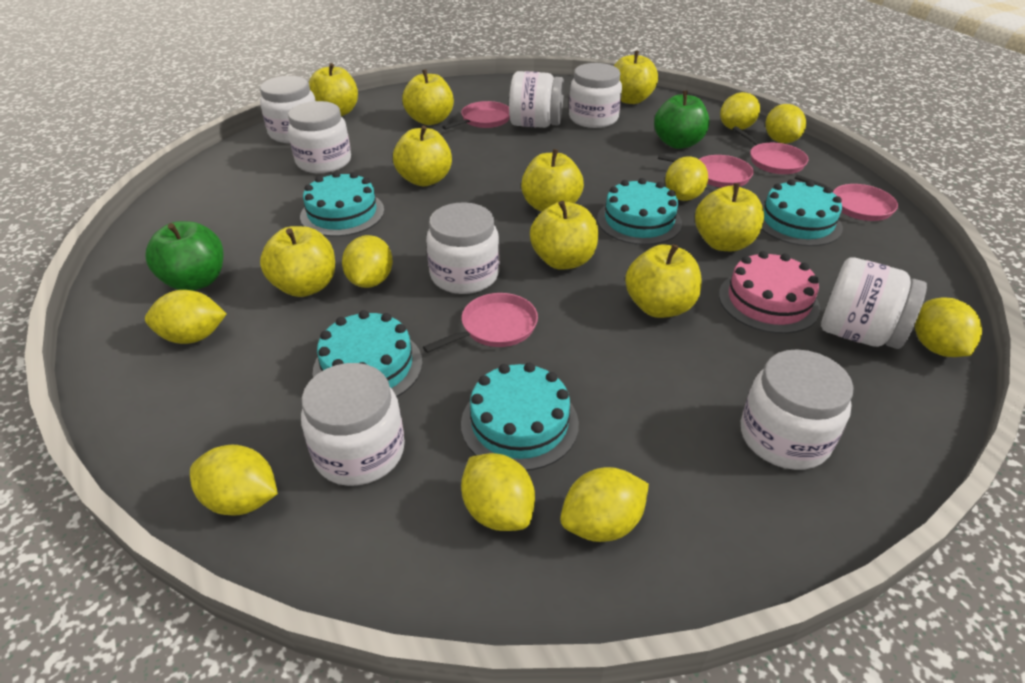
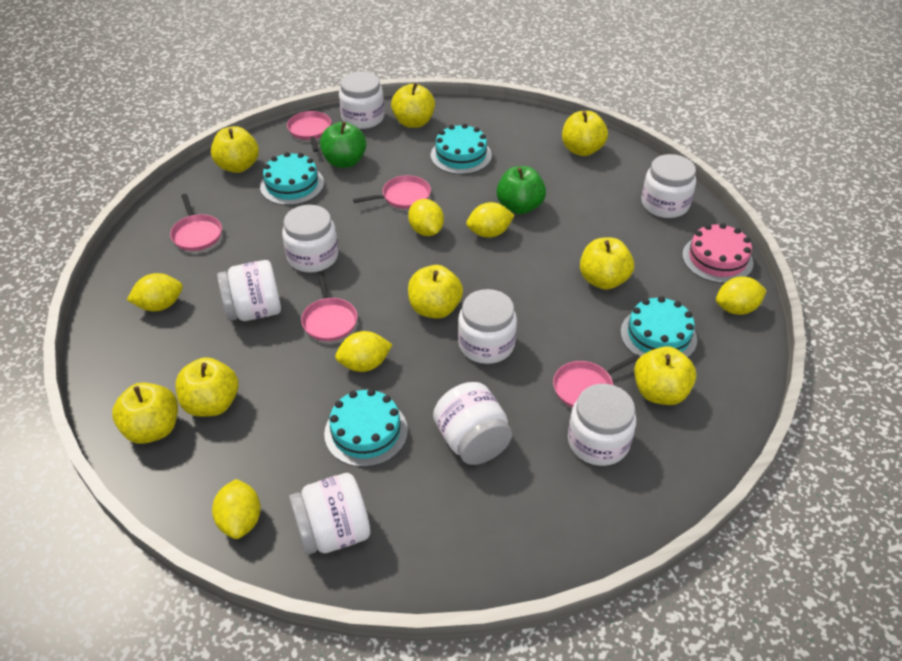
turquoise cake: [300,171,384,237] [313,310,422,397] [461,363,579,471] [597,178,682,245] [761,179,843,246] = 5 -> [260,152,324,205] [324,389,408,467] [431,124,492,174] [621,296,697,357] = 4
yellow apple: [260,226,335,297] [308,63,358,116] [393,126,452,186] [402,69,454,125] [521,149,584,212] [530,201,598,270] [614,51,658,104] [625,244,701,318] [695,183,764,251] = 9 -> [112,382,178,444] [175,357,238,417] [211,126,259,173] [391,83,435,128] [408,265,463,319] [562,111,608,156] [580,238,634,290] [634,346,696,405] = 8
yellow lemon: [145,290,227,344] [190,445,278,516] [342,235,393,288] [461,453,535,531] [560,467,649,542] [665,156,708,201] [720,92,760,130] [766,104,806,143] [915,297,982,357] = 9 -> [127,273,183,311] [212,479,261,539] [335,331,393,372] [408,199,444,236] [466,202,515,238] [716,277,767,315] = 6

